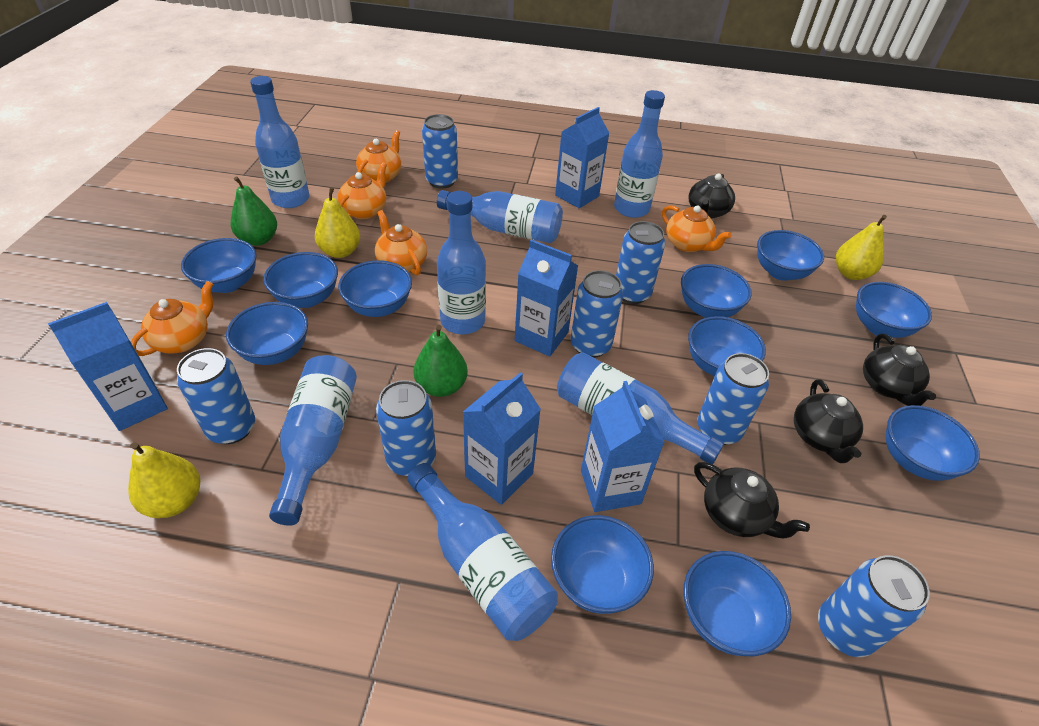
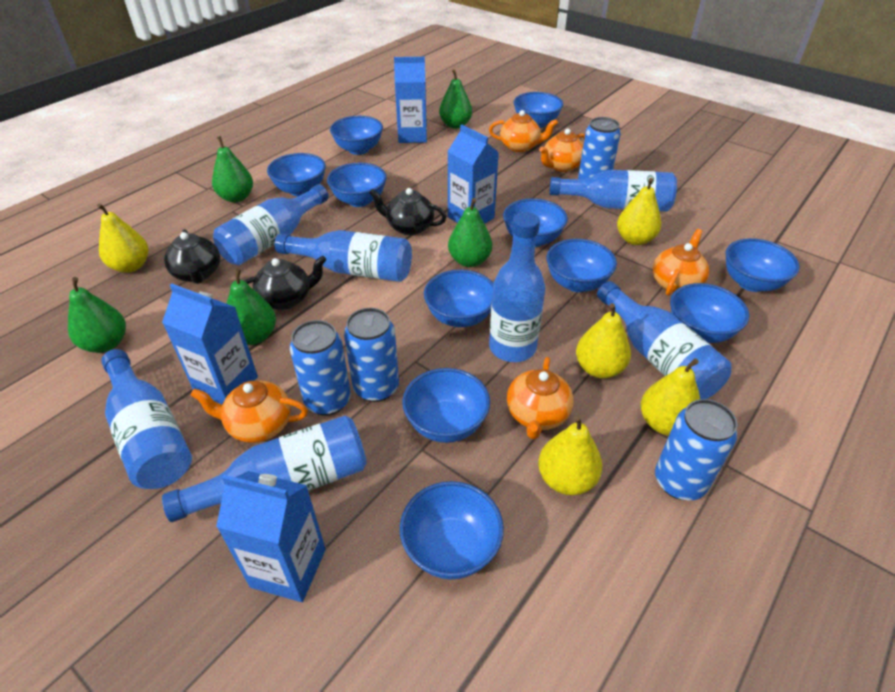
black teapot: [688,173,735,219] [694,462,810,538] [794,379,863,463] [863,334,936,406] = 4 -> [164,229,220,284] [245,255,326,310] [369,188,446,235] = 3
blue can: [177,348,255,444] [376,380,436,476] [422,114,458,189] [571,270,623,358] [616,221,665,304] [697,353,769,445] [818,555,930,657] = 7 -> [290,320,351,416] [344,308,399,402] [578,117,621,179] [655,399,737,500] = 4
blue carton: [48,302,168,431] [463,372,541,505] [515,240,578,356] [555,107,609,208] [581,381,665,512] = 5 -> [162,284,258,404] [216,471,326,602] [394,57,427,143] [447,125,499,224] = 4
green pear: [231,176,277,246] [413,325,468,397] = 2 -> [68,277,126,353] [212,136,253,203] [226,269,276,345] [439,69,472,129] [448,198,492,267] = 5
yellow pear: [128,442,200,518] [315,187,360,258] [836,215,887,280] = 3 -> [97,203,149,273] [538,416,602,495] [576,303,631,378] [617,178,662,245] [641,358,700,436] = 5

